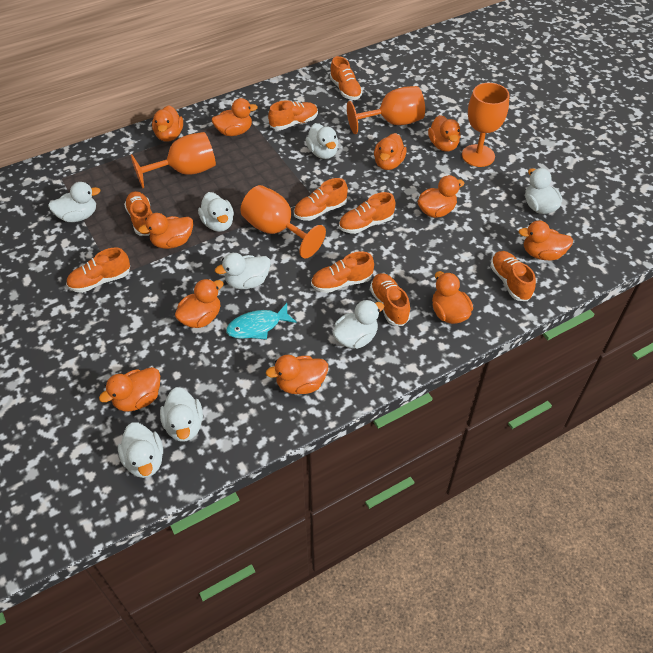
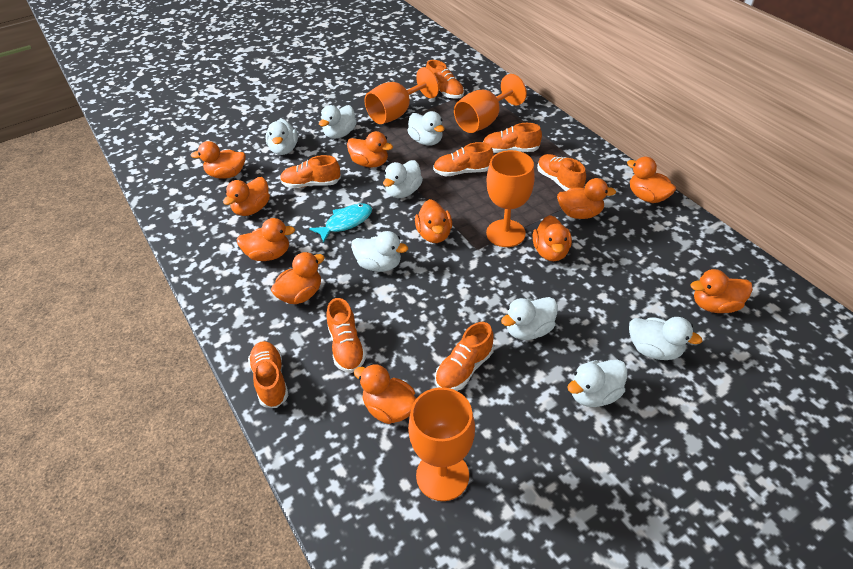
orange shoe: [66,247,130,293] [124,191,153,236] [268,100,318,130] [294,178,348,221] [311,251,374,293] [330,56,363,100] [339,192,396,234] [370,273,410,326] [490,251,536,301] = 9 -> [248,341,289,408] [280,155,341,188] [326,298,366,373] [426,60,464,99] [433,142,493,176] [435,322,494,391] [483,123,542,153] [537,154,586,191] = 8

